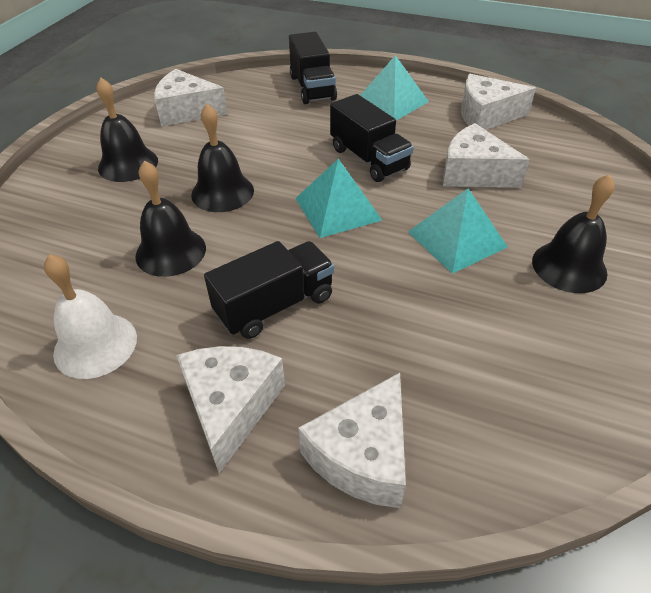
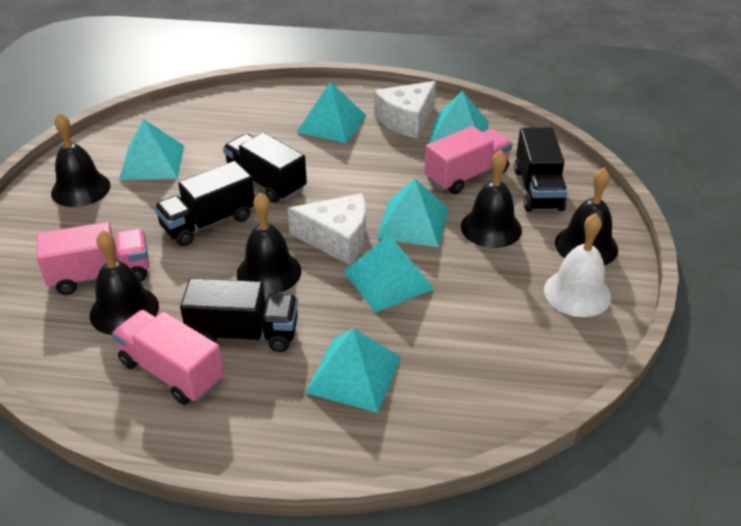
black bell: [96,78,158,182] [135,160,206,277] [191,104,254,212] [532,174,615,293] = 4 -> [51,113,111,207] [90,230,159,335] [237,193,301,295] [461,150,522,248] [555,168,618,265] = 5
black truck: [204,241,334,339] [289,32,337,104] [330,94,414,182] = 3 -> [154,161,255,246] [180,278,298,352] [223,132,307,203] [514,127,567,212] = 4
pink truck: none = 0 -> [36,222,149,295] [112,310,224,405] [424,126,512,194] = 3
turquoise pyramid: [295,159,382,238] [360,55,429,120] [408,188,508,274] = 3 -> [119,119,184,180] [296,82,366,143] [305,328,401,413] [343,234,434,313] [376,178,448,247] [428,91,489,144] = 6
white cheese: [154,69,228,126] [176,346,285,473] [298,373,406,508] [443,123,530,188] [461,74,536,130] = 5 -> [287,193,366,265] [374,81,436,138] = 2

